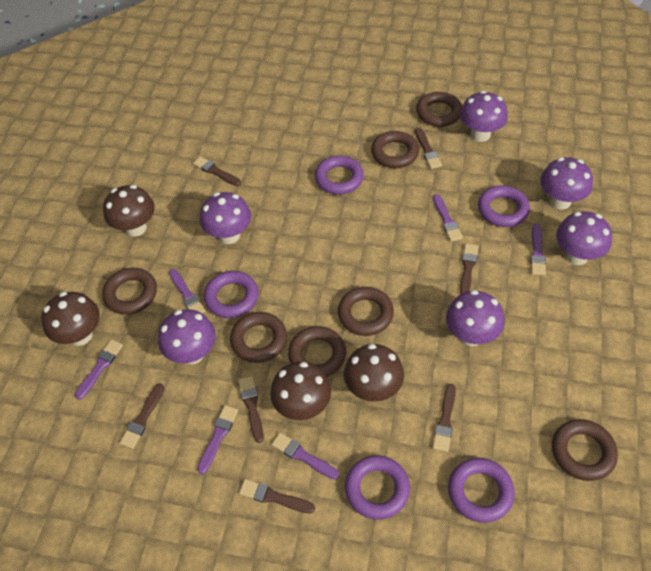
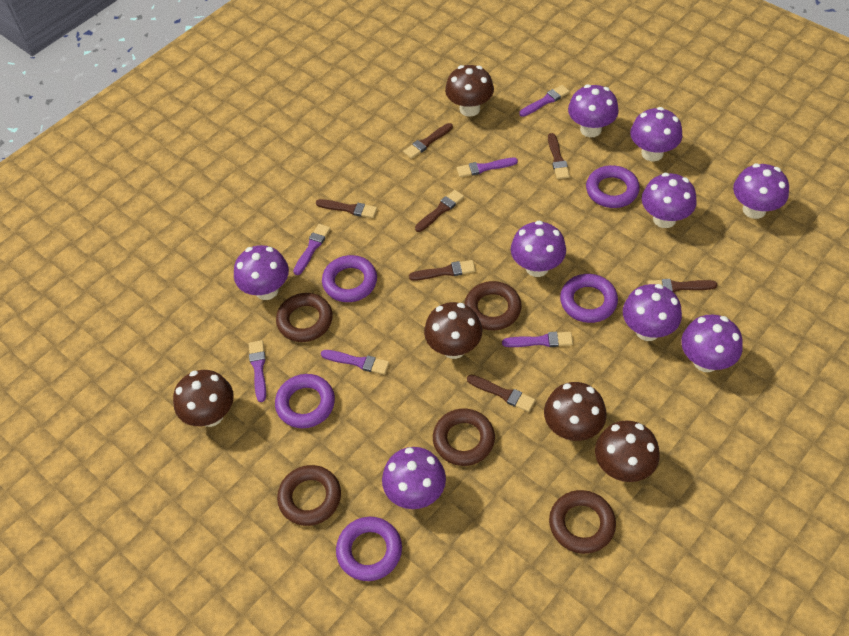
brown mushroom: [41,292,100,346] [103,185,155,237] [270,362,331,420] [344,344,404,402] = 4 -> [173,370,234,427] [424,302,482,359] [445,65,494,117] [544,382,607,441] [595,420,660,482] = 5
brown ring: [102,268,157,315] [230,312,287,363] [288,326,346,377] [338,287,394,336] [371,131,419,168] [416,92,462,127] [552,419,618,481] = 7 -> [276,293,333,342] [277,465,341,526] [433,409,495,466] [464,281,522,330] [549,490,616,554] = 5
purple mushroom: [158,309,216,364] [200,192,251,244] [446,290,504,346] [460,91,508,142] [540,157,593,210] [556,211,612,265] = 6 -> [234,245,289,300] [382,447,446,509] [511,221,566,277] [568,84,619,137] [623,284,682,341] [630,107,682,162] [642,173,697,228] [681,315,743,372] [733,163,789,219] = 9

